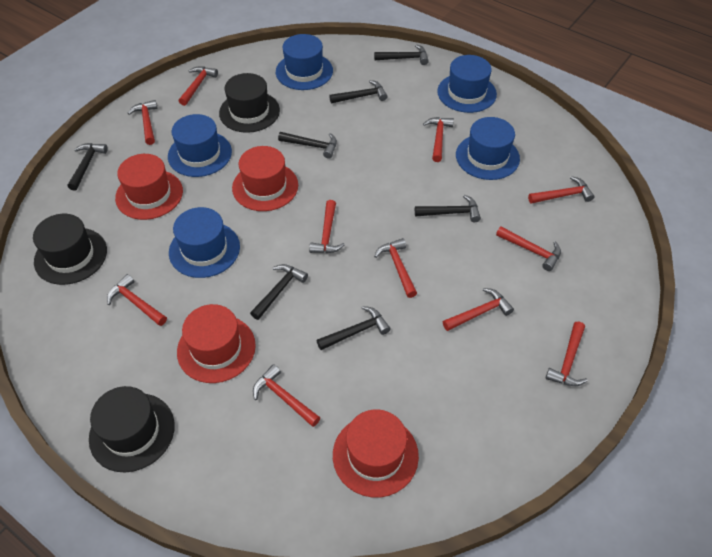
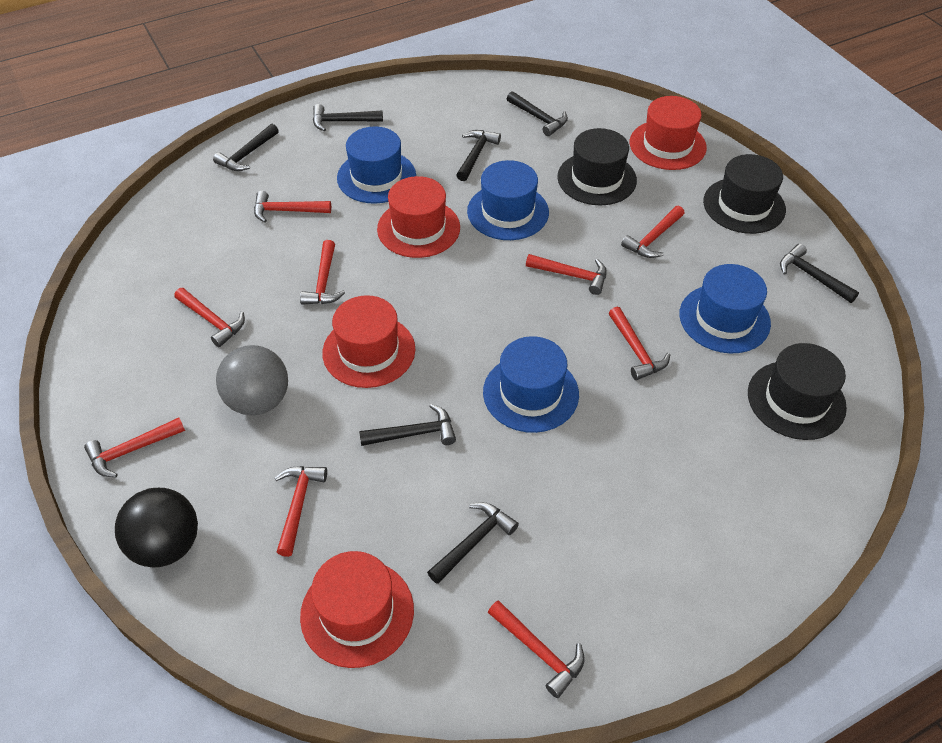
black ball: none = 0 -> [115,488,198,567] = 1
blue hat: [168,114,232,177] [169,207,240,278] [276,34,333,90] [437,55,497,113] [456,117,520,180] = 5 -> [337,126,416,204] [467,160,549,240] [483,336,579,433] [679,264,771,354] = 4
grey ball: none = 0 -> [216,345,288,416] = 1
red hammer: [107,274,167,326] [128,100,158,145] [179,66,218,106] [253,364,321,427] [309,200,345,253] [374,238,417,298] [423,117,454,162] [443,288,514,331] [496,226,561,271] [528,176,594,204] [545,322,588,386] = 11 -> [84,418,185,478] [174,288,245,347] [254,191,331,223] [275,466,327,557] [300,240,345,305] [488,600,584,698] [526,254,607,295] [609,307,670,380] [621,205,685,258] = 9

